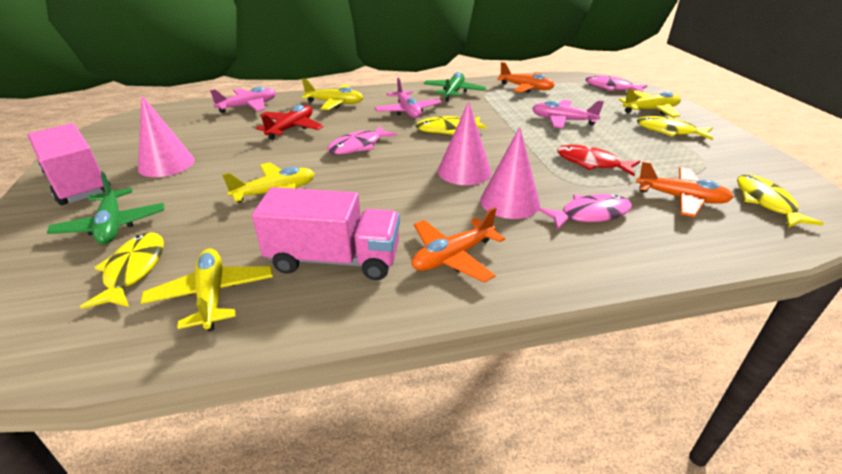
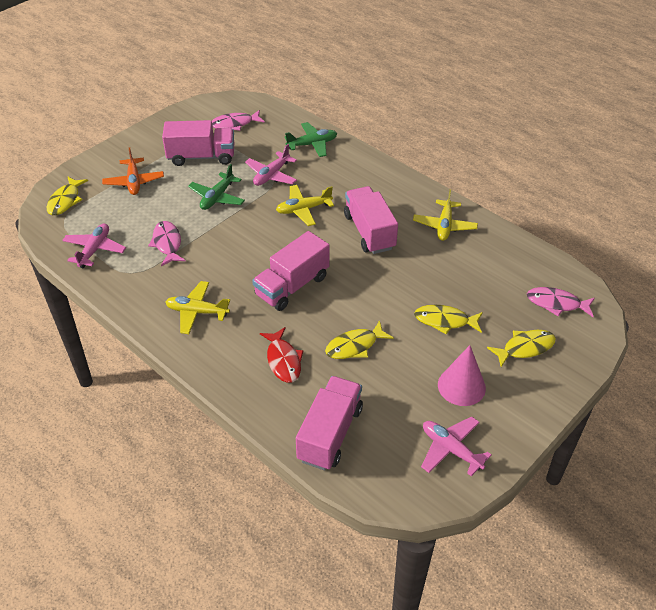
orange plane: [412,207,505,283] [497,62,555,93] [636,161,734,217] = 3 -> [102,148,164,195] = 1
pink cone: [138,95,195,177] [438,101,491,185] [480,127,540,219] = 3 -> [438,345,486,406] = 1
pink truck: [28,123,111,205] [252,187,400,280] = 2 -> [162,120,234,166] [252,231,330,311] [296,376,363,470] [344,186,398,254] = 4
red plane: [256,105,324,140] = 1 -> none = 0
yellow plane: [141,248,273,332] [222,162,315,203] [302,79,363,110] [619,89,681,117] = 4 -> [166,281,230,334] [276,185,334,226] [413,189,478,241] = 3

